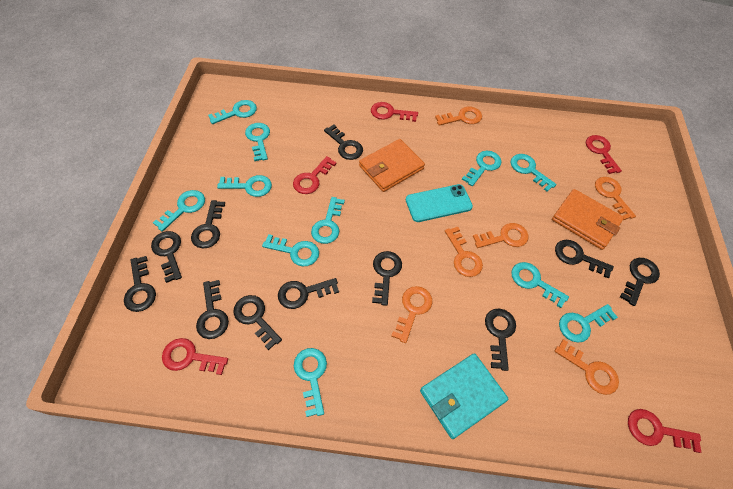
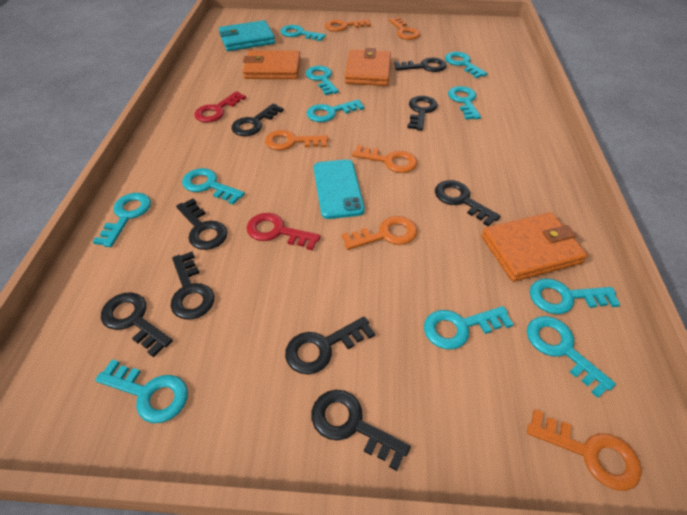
black key: [124,256,156,312] [151,231,182,283] [191,200,225,248] [196,280,229,339] [234,295,282,350] [278,278,339,309] [324,125,363,160] [372,251,402,306] [485,309,516,371] [555,240,614,278] [620,258,660,306] = 11 -> [101,292,173,357] [171,251,214,320] [176,198,227,250] [232,103,284,136] [285,316,375,374] [312,390,411,471] [394,57,447,72] [407,96,438,131] [435,180,501,226] = 9
orange wallet: [359,139,425,192] [552,189,624,250] = 2 -> [243,50,301,79] [345,48,391,86] [481,212,588,282] = 3
red key: [162,338,228,375] [293,156,337,194] [371,102,418,122] [586,135,622,174] [628,409,701,453] = 5 -> [194,91,246,122] [246,213,321,250] = 2

